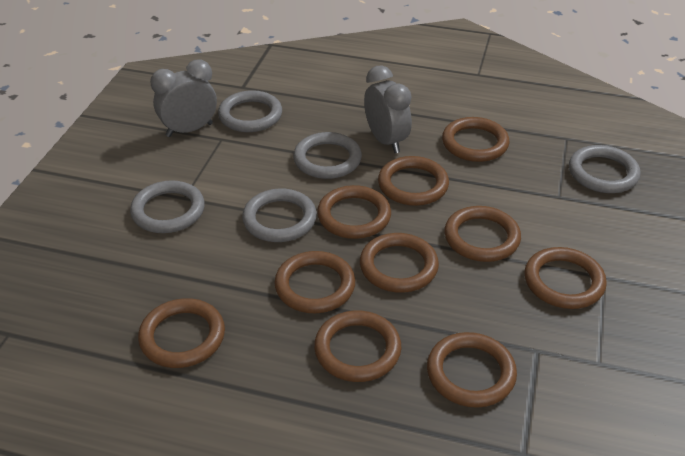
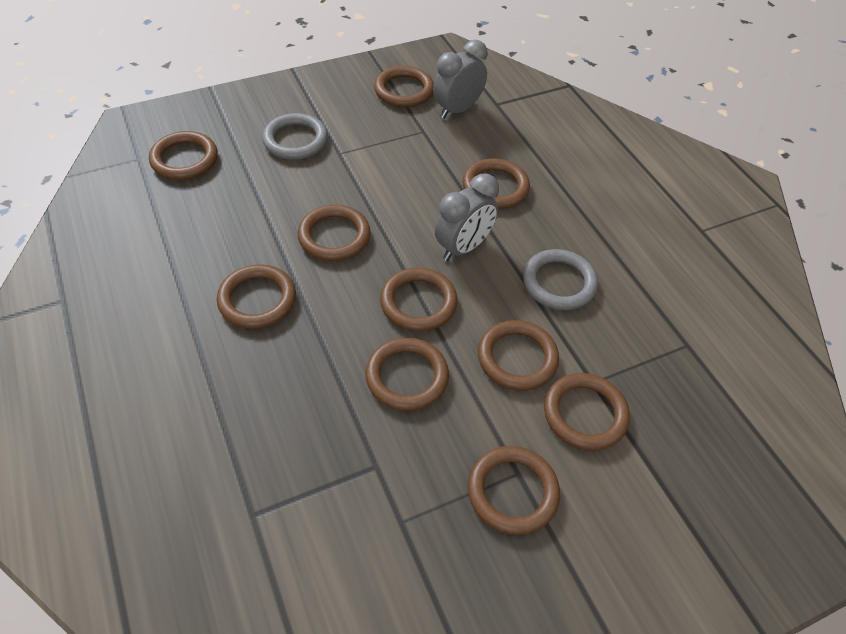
grey ring: [130,180,205,233] [218,90,282,132] [242,189,317,242] [293,132,362,179] [569,145,641,193] = 5 -> [262,113,328,160] [523,249,598,310] = 2

